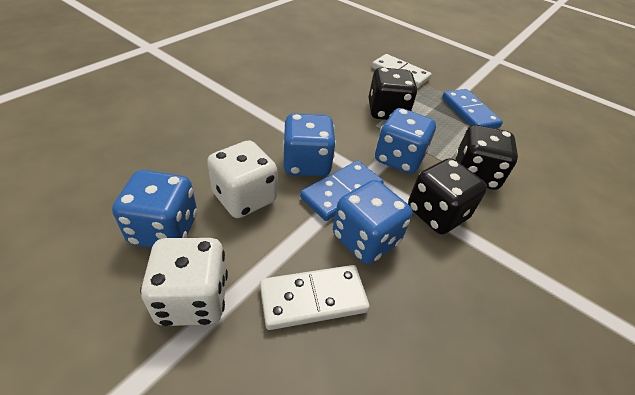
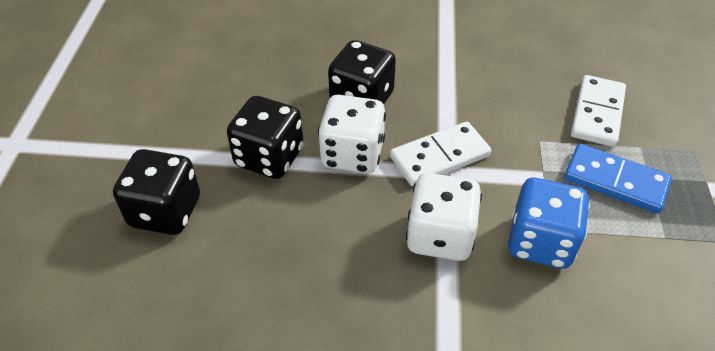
blue dice: [112,170,197,248] [283,113,336,176] [333,180,412,264] [375,108,436,174] = 4 -> [508,178,590,268] = 1
blue domino: [300,161,384,221] [442,89,503,128] = 2 -> [564,144,672,213] = 1

